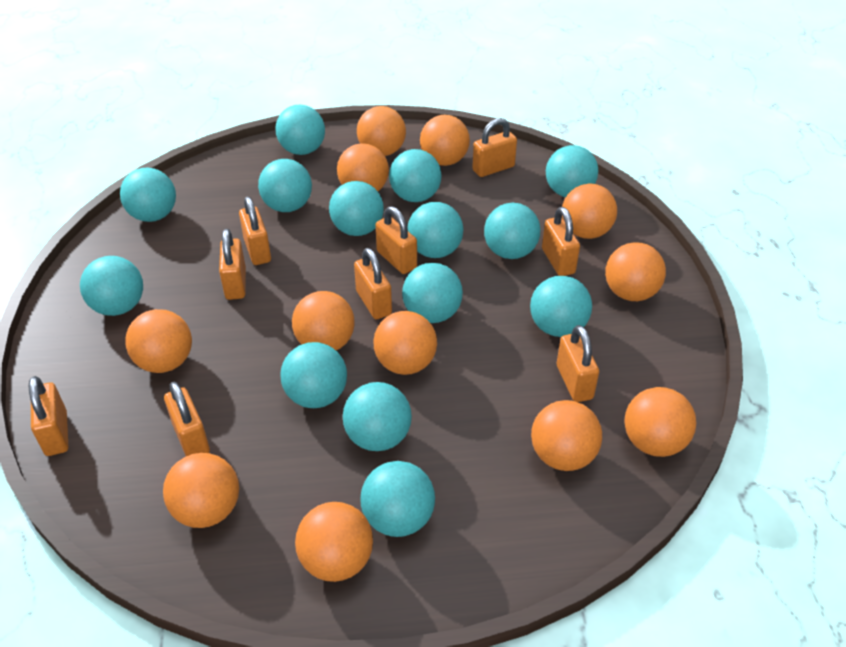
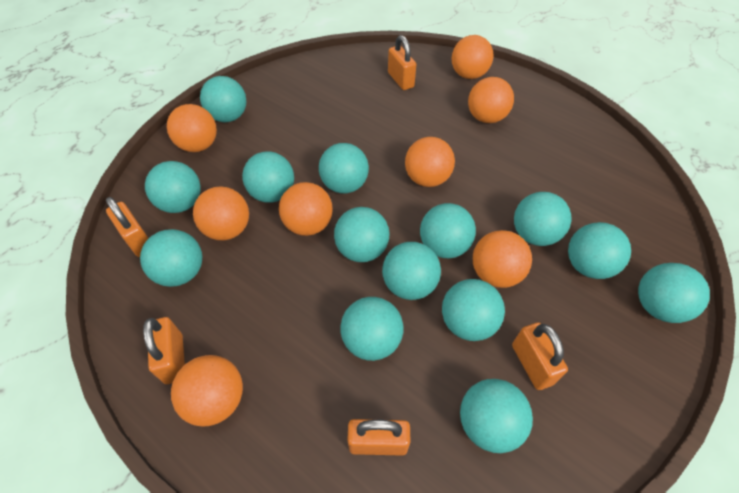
orange ball: [125,309,192,373] [163,453,239,528] [292,291,355,350] [295,502,373,582] [337,143,389,191] [357,106,406,156] [373,311,437,375] [420,115,470,166] [531,400,602,471] [562,184,617,239] [605,242,666,301] [624,387,696,457] = 12 -> [167,104,217,152] [171,355,243,426] [193,186,249,240] [279,182,333,236] [405,137,455,187] [451,35,494,79] [468,77,514,123] [473,230,532,288] = 8
orange padlock: [29,376,68,456] [164,382,210,456] [219,229,246,300] [239,196,271,265] [354,248,392,319] [375,206,417,274] [472,118,517,177] [542,207,580,276] [557,325,599,402] = 9 -> [106,197,149,257] [143,317,185,384] [347,419,410,456] [388,35,416,90] [512,322,568,390] = 5

